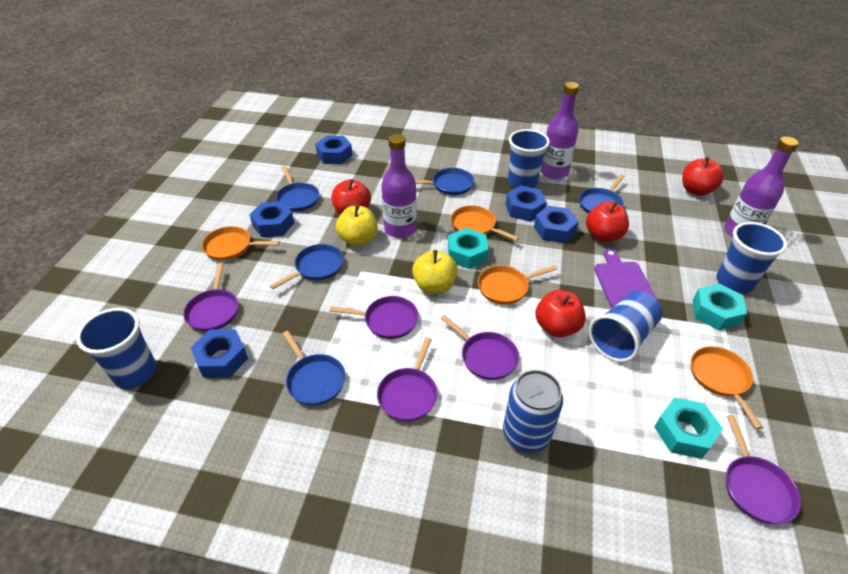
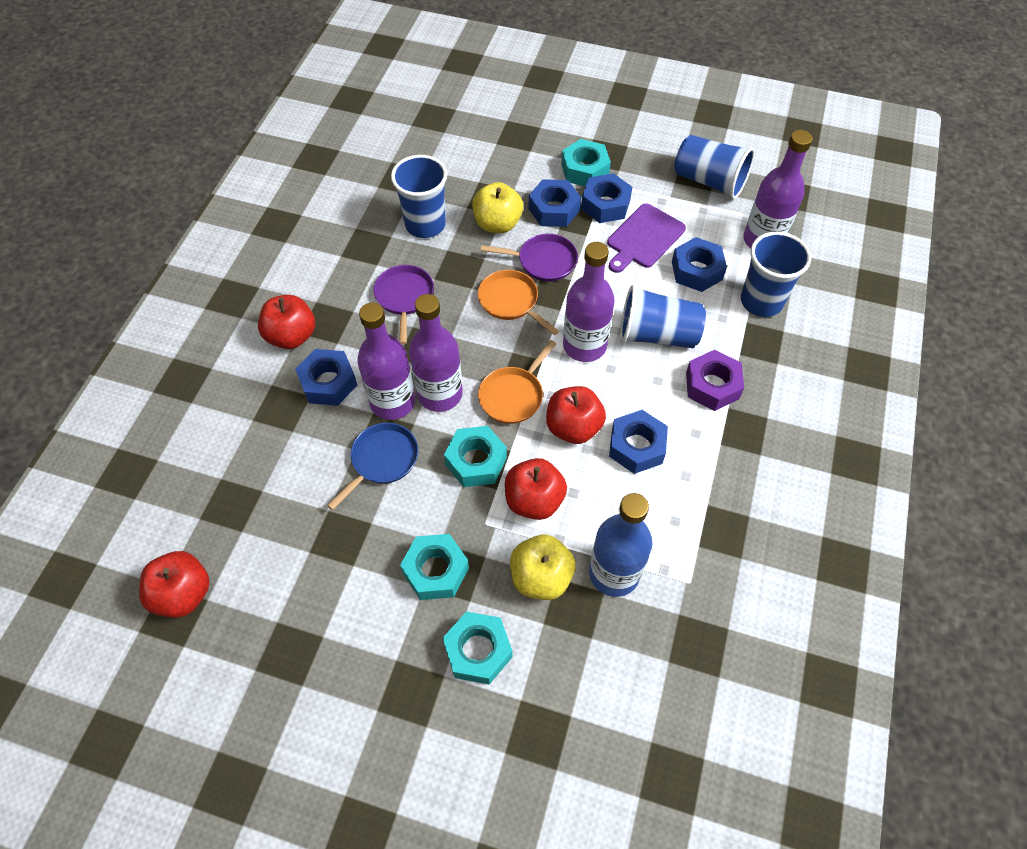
blue bottle: none = 0 -> [589,493,652,597] = 1
blue can: [503,370,563,453] = 1 -> none = 0
blue pan: [270,244,344,289] [276,166,319,212] [283,331,346,406] [415,168,474,195] [579,174,625,214] = 5 -> [327,423,418,510] = 1
orange pan: [202,226,280,261] [451,205,519,241] [478,265,557,305] [691,346,763,429] = 4 -> [478,270,559,335] [478,340,556,424] = 2
purple bottle: [381,134,417,238] [541,82,579,179] [724,136,798,237] = 3 -> [357,303,415,420] [409,294,463,412] [563,242,615,362] [744,130,813,248] = 4
purple nut: none = 0 -> [686,350,744,411] = 1
purple pan: [183,263,238,332] [330,296,419,339] [377,337,438,422] [440,315,519,380] [726,415,801,524] = 5 -> [373,265,434,344] [481,234,578,282] = 2
turquoise nut: [448,228,488,269] [654,398,723,459] [693,283,747,331] = 3 -> [400,534,469,600] [443,611,512,685] [444,426,507,487] [561,139,611,187] = 4

